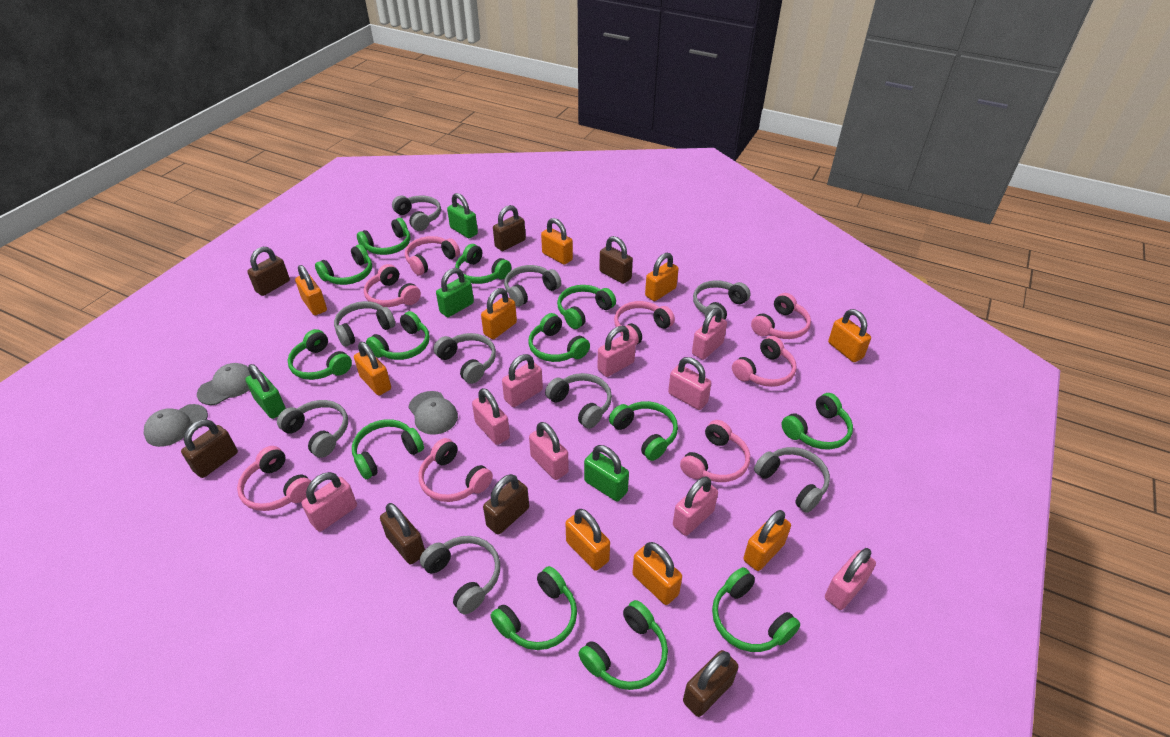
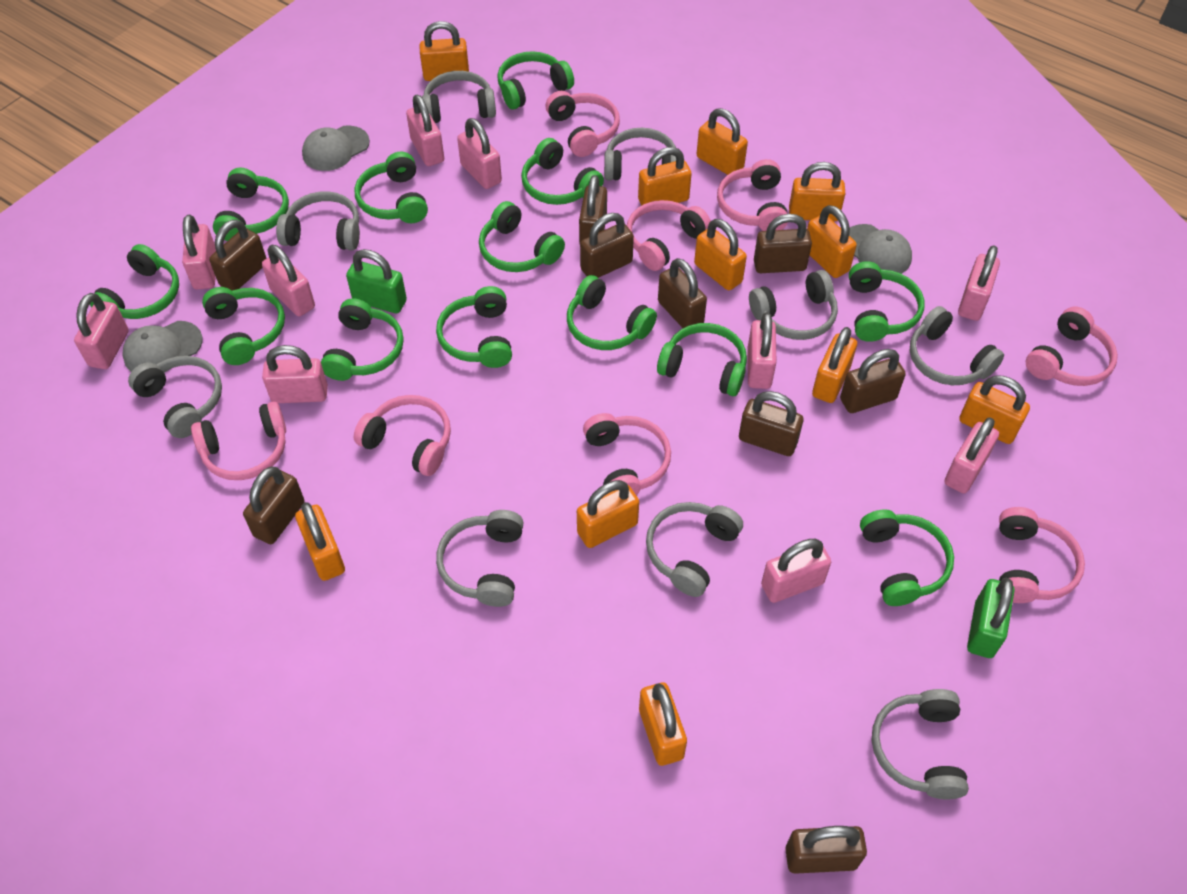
brown padlock: [181,419,238,478] [247,247,290,296] [380,503,425,564] [483,474,529,535] [493,205,526,251] [599,236,633,284] [683,650,739,717] = 7 -> [209,219,267,291] [243,467,305,544] [579,175,607,243] [580,213,634,278] [658,258,707,328] [739,391,803,456] [754,214,812,273] [785,826,867,874] [840,349,906,413] = 9
green padlock: [245,364,286,419] [436,268,474,317] [447,193,478,238] [584,445,629,502] = 4 -> [346,249,407,313] [967,578,1014,658] = 2
orange padlock: [295,265,327,315] [354,342,391,395] [481,288,517,339] [541,218,573,265] [565,509,610,571] [632,542,682,605] [645,253,679,301] [743,510,791,571] [828,309,871,362] = 9 -> [295,502,345,581] [419,21,469,81] [577,480,639,548] [638,147,692,205] [639,682,687,766] [694,219,747,290] [697,108,748,175] [789,162,845,222] [807,205,857,278] [812,327,857,403] [959,376,1030,444] = 11
pink padlock: [302,472,357,532] [472,388,510,445] [502,354,543,407] [529,422,569,480] [598,326,636,377] [668,357,711,410] [673,476,718,536] [692,308,727,360] [825,548,876,610] = 9 -> [74,293,129,369] [182,215,216,289] [262,245,315,316] [262,345,328,403] [406,95,444,166] [457,118,502,189] [748,312,777,389] [761,539,831,603] [945,417,999,493] [958,245,1000,321] = 10

